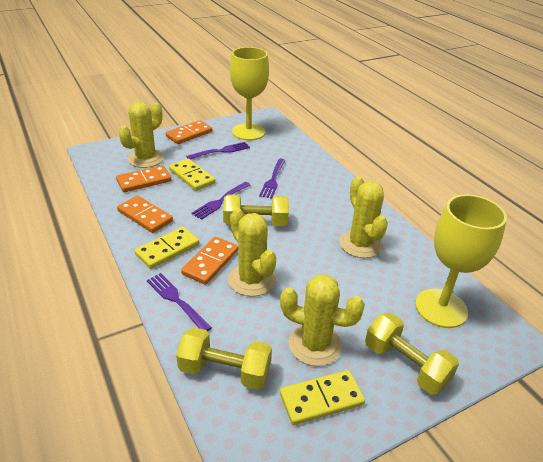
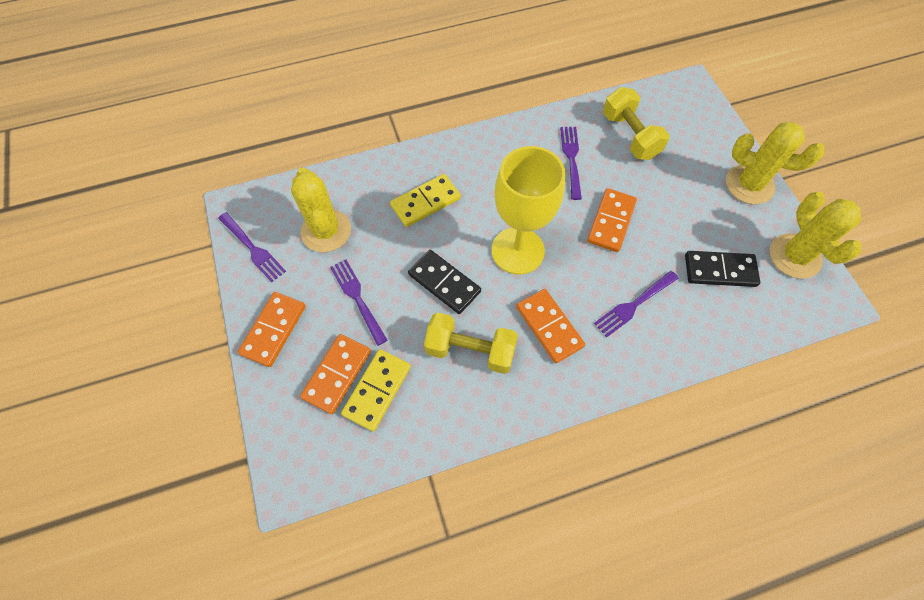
black domino: none = 0 -> [408,250,481,314] [685,251,760,287] = 2
yellow cactus: [119,101,164,168] [228,208,276,296] [280,275,365,366] [339,176,388,258] = 4 -> [291,168,351,252] [726,122,824,204] [770,192,862,279] = 3
yellow domino: [135,227,199,269] [169,159,215,191] [280,370,365,425] = 3 -> [341,349,411,432] [390,174,461,227] = 2
yellow dumbbell: [176,327,272,390] [223,194,289,226] [365,313,459,395] = 3 -> [424,312,518,374] [603,87,670,160] = 2
yellow goblet: [230,47,269,140] [415,194,507,328] = 2 -> [492,146,565,275] = 1

